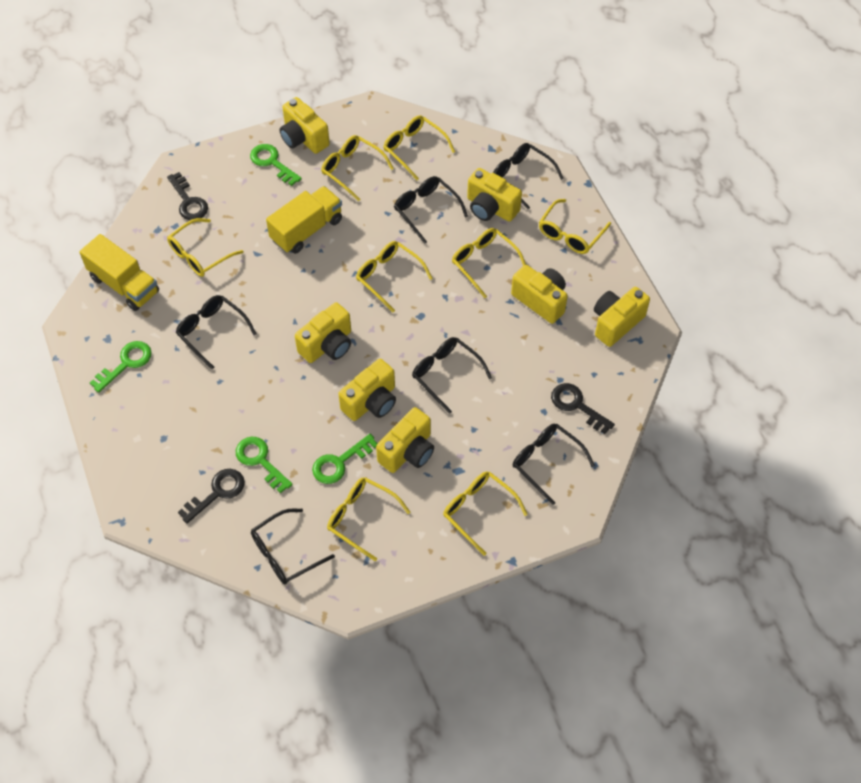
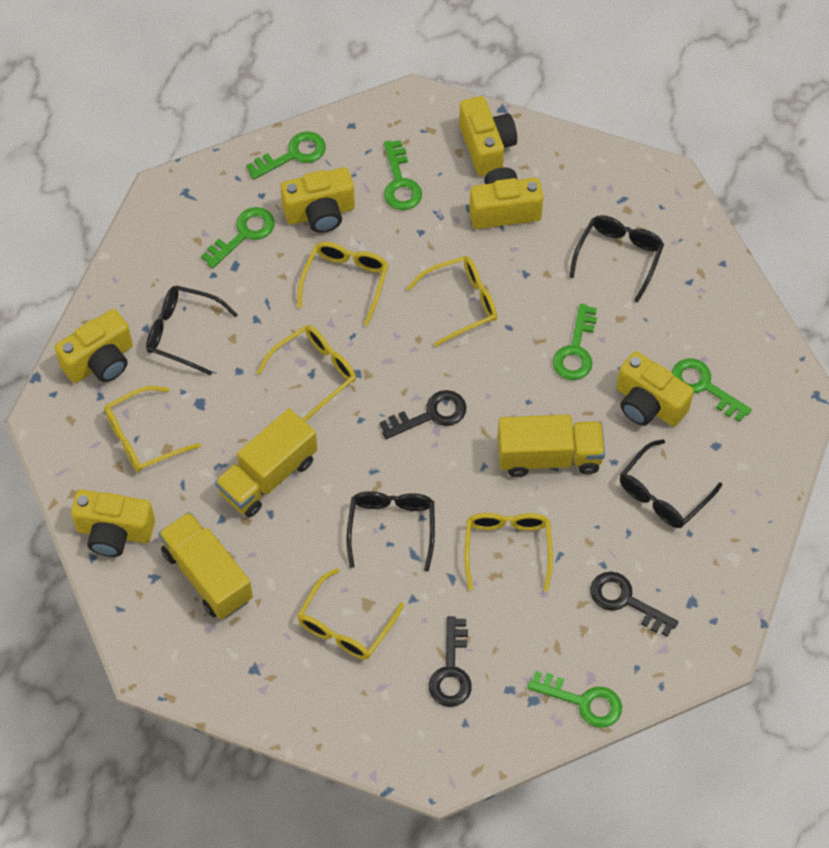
black glasses: [176,295,256,370] [251,509,335,584] [394,176,468,244] [412,337,492,414] [493,143,564,209] [513,424,595,505] = 6 -> [146,285,238,375] [347,491,435,572] [569,215,664,303] [620,439,722,528] = 4
green key: [90,341,152,393] [236,437,293,493] [250,144,302,186] [312,434,378,484] = 4 -> [201,207,275,268] [246,131,326,179] [384,140,422,210] [527,671,622,728] [553,304,597,380] [672,358,752,422] = 6
yellow camera: [280,97,330,154] [295,302,351,363] [338,359,396,421] [376,407,434,473] [467,168,522,222] [511,265,568,324] [594,287,650,347] = 7 -> [55,309,133,383] [71,490,155,557] [280,167,355,233] [459,96,517,176] [469,167,544,229] [617,351,694,427] = 6
yellow glasses: [167,218,243,277] [321,135,394,201] [327,477,410,561] [356,241,433,312] [383,115,455,180] [443,471,528,556] [452,228,526,298] [539,199,611,254] = 8 -> [104,386,201,472] [257,325,356,422] [297,242,388,326] [297,568,404,660] [406,256,497,347] [464,513,553,591] = 6
yellow truck: [79,234,159,311] [266,186,342,254] = 2 -> [158,512,253,619] [215,408,317,517] [497,414,605,477] = 3

